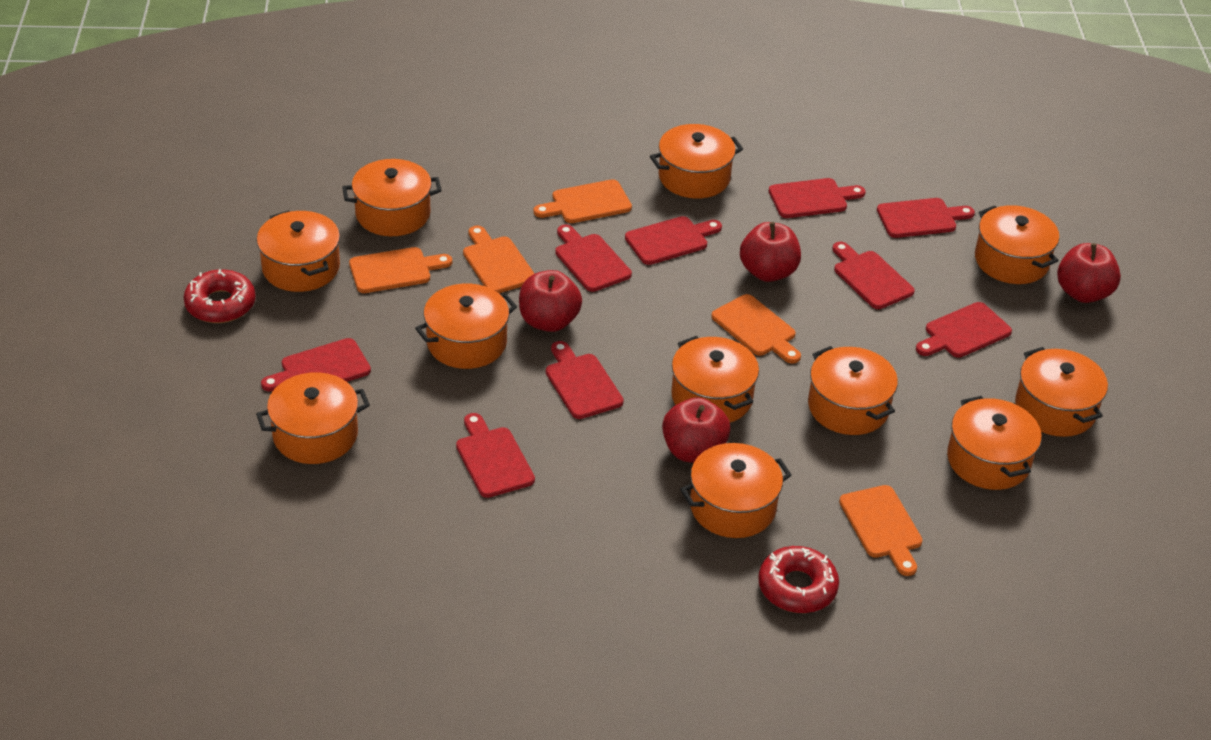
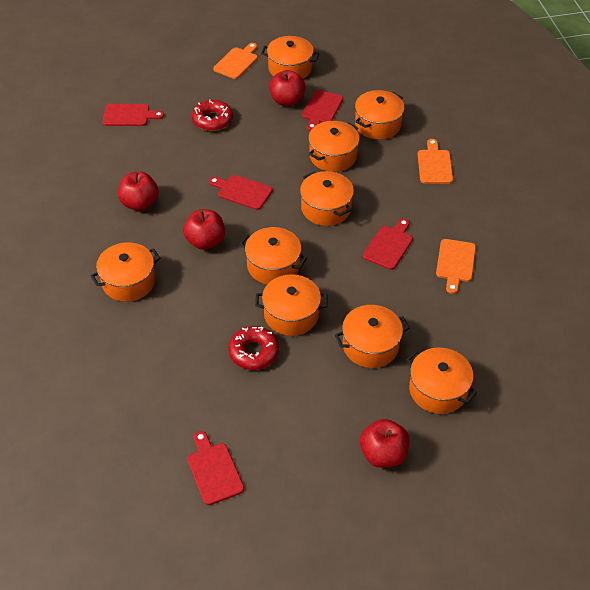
orange cutting board: [349,247,452,293] [463,225,535,293] [534,179,632,223] [711,294,801,364] [839,485,922,576] = 5 -> [213,43,258,79] [418,139,453,184] [436,239,476,294] = 3
orange pot: [256,372,370,464] [257,210,340,292] [342,159,442,236] [415,283,517,369] [650,124,743,199] [671,336,759,423] [680,443,792,538] [808,346,898,435] [947,396,1042,490] [975,205,1059,284] [1015,347,1108,437] = 11 -> [91,242,161,302] [240,227,307,285] [255,274,328,336] [261,36,319,79] [300,171,354,226] [308,121,360,172] [335,305,409,368] [355,90,404,140] [406,348,477,414] = 9
red cutting board: [261,338,371,391] [456,413,535,498] [546,341,624,419] [555,224,632,292] [625,216,722,265] [769,178,866,218] [832,242,915,309] [877,198,975,238] [916,302,1012,358] = 9 -> [102,104,164,126] [187,431,244,505] [209,175,272,210] [302,90,343,131] [363,218,413,270] = 5

